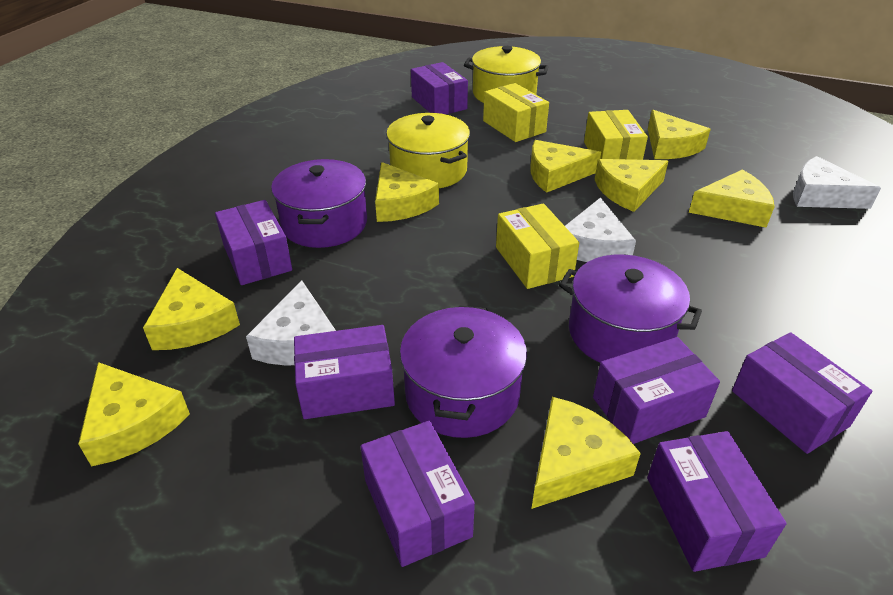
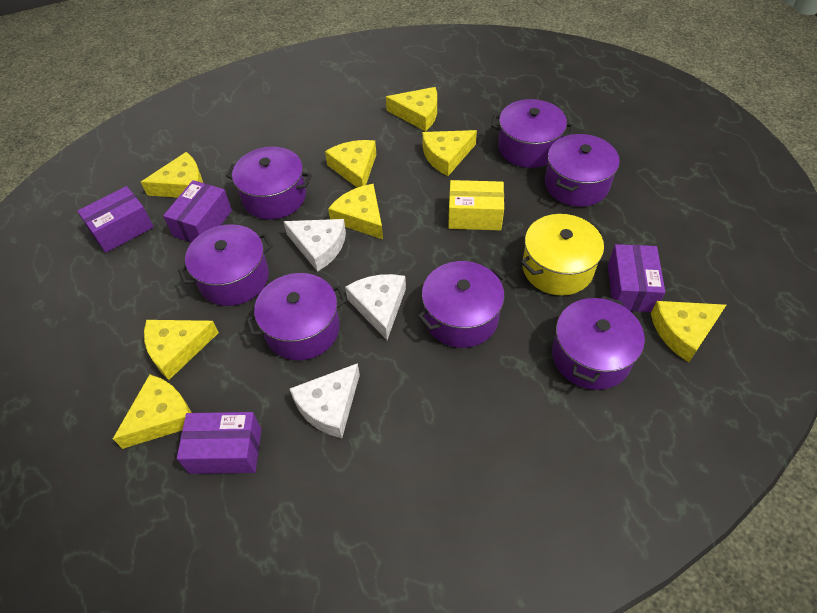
purple box: [215,200,292,285] [294,325,395,419] [361,421,475,567] [411,62,468,114] [593,337,720,444] [647,431,786,572] [732,332,872,454] = 7 -> [77,186,154,253] [163,180,232,243] [177,412,261,474] [608,244,665,312] = 4
purple pot: [271,159,367,248] [400,305,527,438] [559,255,702,362] = 3 -> [178,224,273,306] [226,147,312,219] [246,273,347,360] [418,261,506,348] [491,99,574,168] [545,134,620,207] [552,296,645,390] = 7
yellow box: [483,83,549,142] [496,203,579,289] [584,110,648,160] = 3 -> [448,180,504,230] = 1
yellow pot: [386,113,470,188] [464,46,549,103] = 2 -> [521,214,604,296] = 1

